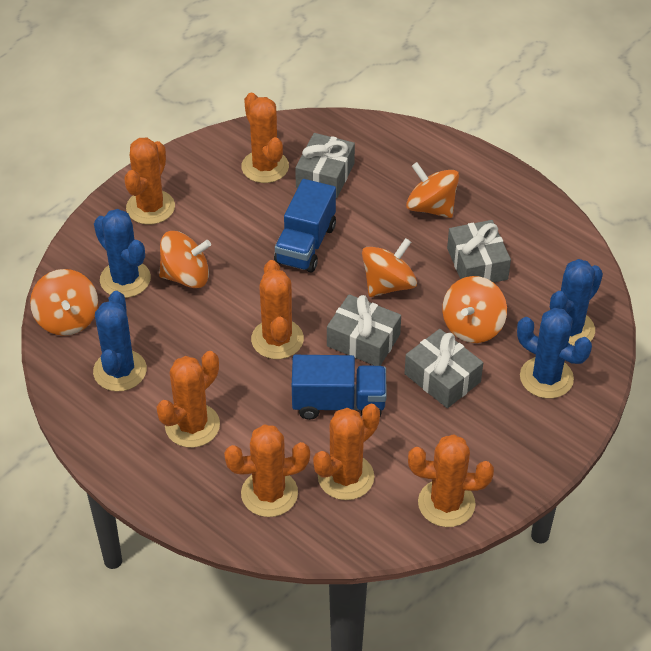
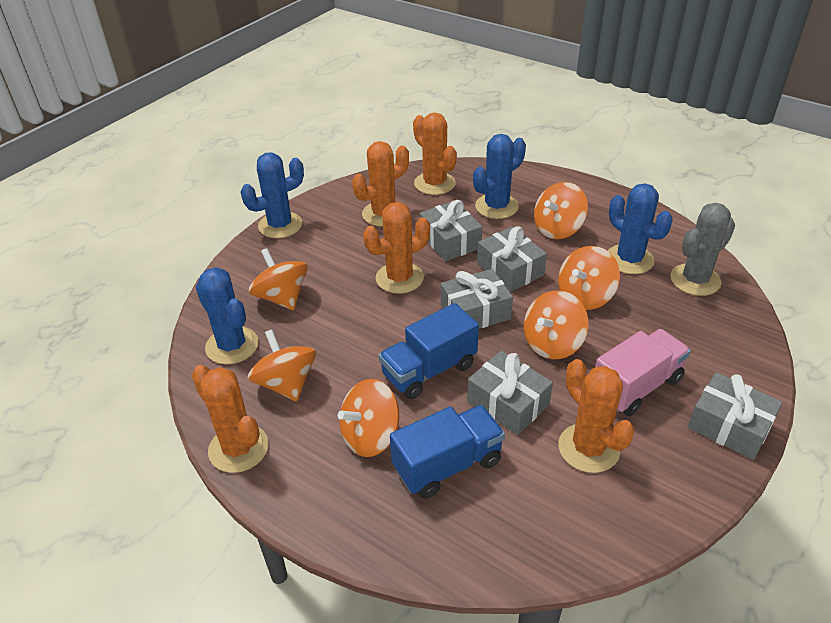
grey cactus: none = 0 -> [671,203,735,296] = 1
grey gift: [295,133,355,198] [327,294,401,366] [405,329,483,408] [447,220,511,283] = 4 -> [420,200,482,261] [441,269,513,329] [467,351,553,435] [477,226,547,292] [688,372,783,460] = 5
orange cactus: [124,138,175,225] [156,351,220,448] [224,424,310,517] [241,93,289,183] [251,260,304,359] [313,404,380,500] [408,434,494,527] = 7 -> [192,365,269,473] [352,141,409,227] [363,202,430,294] [413,113,457,195] [559,359,635,473] = 5
orange spinning top: [30,269,98,336] [159,231,211,288] [362,238,417,297] [406,162,459,218] [442,276,507,343] = 5 -> [248,330,316,402] [249,248,308,310] [338,379,399,457] [524,290,588,359] [534,182,588,239] [558,246,620,310] = 6
pink truck: none = 0 -> [595,329,691,416] = 1

